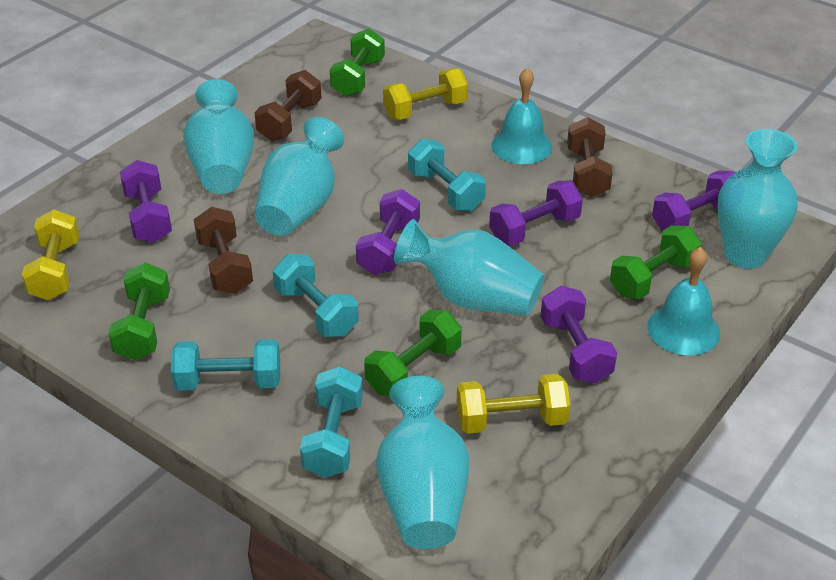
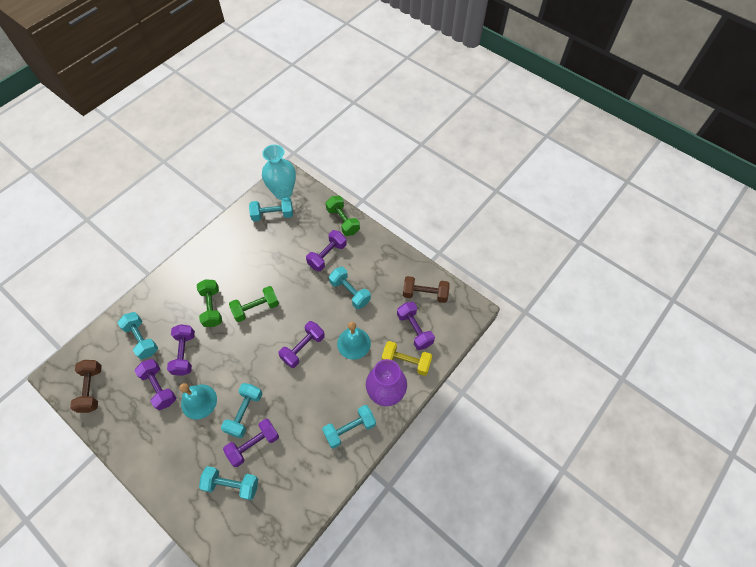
brown dumbbell: [194,207,253,294] [254,70,322,141] [567,117,613,197] = 3 -> [70,360,102,413] [403,276,450,303] = 2
green dumbbell: [108,263,170,360] [330,28,385,97] [364,310,462,396] [610,225,702,299] = 4 -> [197,279,222,327] [229,286,279,322] [326,196,360,236] = 3
purple dumbbell: [120,160,172,243] [356,189,420,275] [489,180,583,246] [541,286,617,383] [652,170,735,232] = 5 -> [134,359,176,410] [167,324,195,376] [223,419,279,467] [278,321,325,368] [306,230,347,271] [397,302,435,350] = 6
purple vase: none = 0 -> [366,359,407,406] = 1
turquoise dumbbell: [171,339,280,391] [273,254,359,337] [300,366,363,478] [408,139,486,212] = 4 -> [117,312,158,359] [199,466,258,500] [221,383,262,438] [249,198,293,221] [322,405,376,449] [329,267,371,309] = 6
turquoise vase: [183,79,254,194] [255,117,344,236] [376,376,469,549] [394,219,545,315] [718,129,798,269] = 5 -> [262,145,296,200] = 1
yellow dumbbell: [22,209,80,300] [383,68,468,120] [457,374,570,434] = 3 -> [382,341,432,376] = 1

